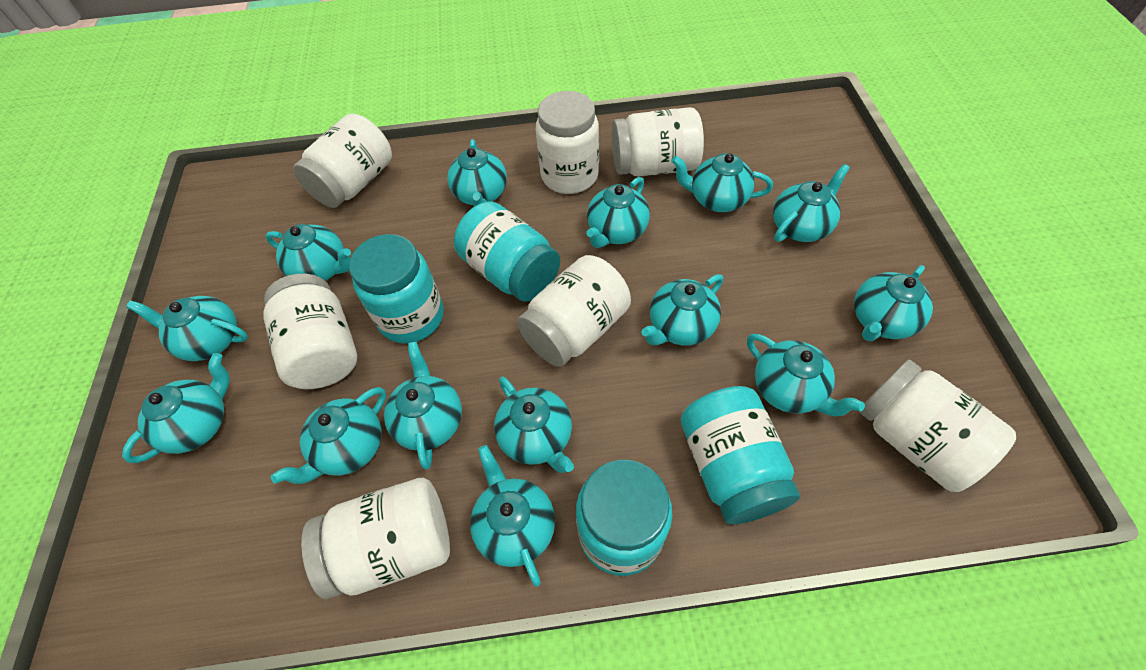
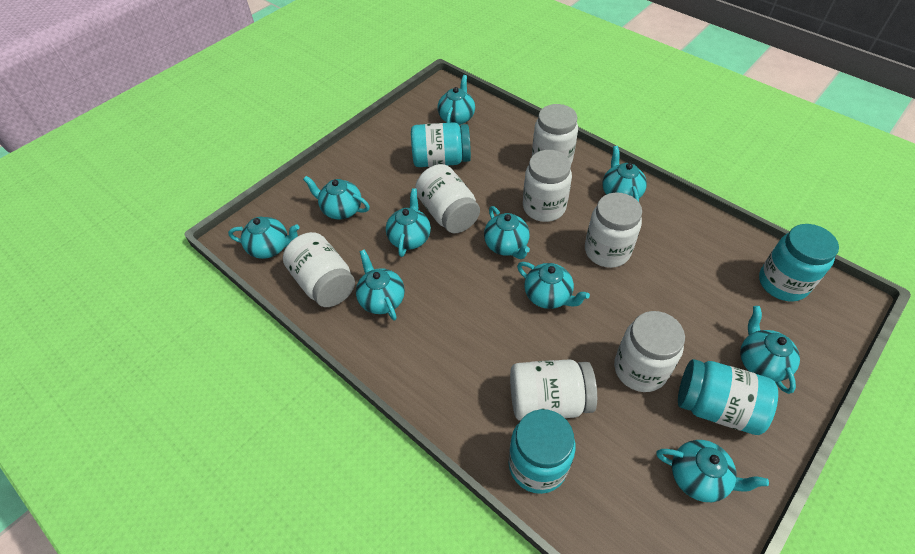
turquoise teapot: [122,353,230,463] [126,296,248,361] [265,224,351,281] [271,387,386,484] [384,342,462,469] [447,139,507,206] [470,445,555,587] [494,376,574,473] [586,177,650,248] [641,274,723,346] [671,153,773,212] [747,334,865,416] [773,164,850,242] [854,265,933,341] = 14 -> [228,217,299,259] [303,176,370,219] [356,249,405,321] [386,188,431,257] [438,75,475,125] [484,206,530,259] [517,262,590,309] [603,146,647,202] [656,440,769,502] [740,306,800,394] = 10

